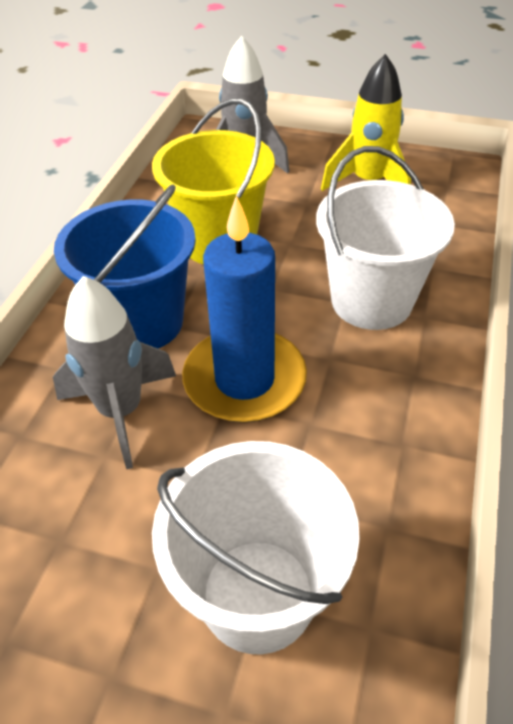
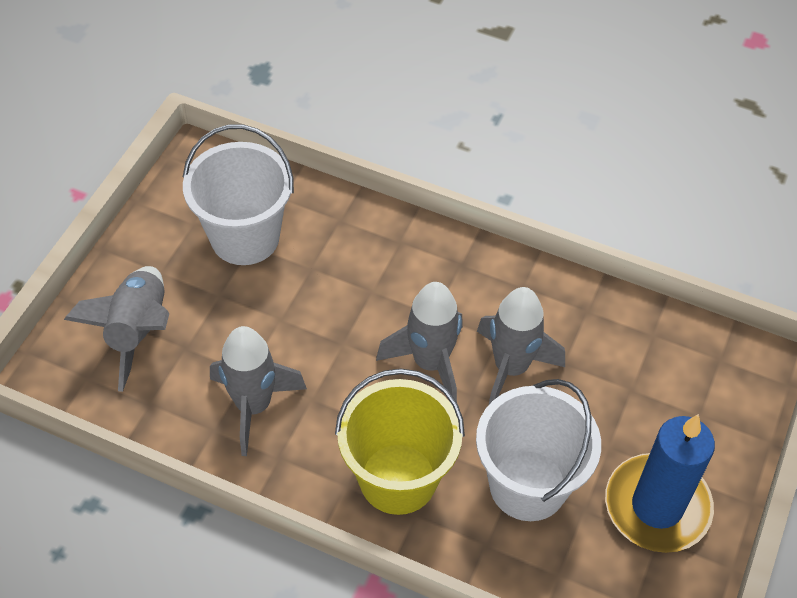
blue bucket: [54,184,196,348] = 1 -> none = 0
grey rocket: [53,276,176,469] [216,35,290,174] = 2 -> [64,266,170,392] [210,326,307,456] [376,282,463,402] [477,287,565,404] = 4
yellow rocket: [321,54,411,191] = 1 -> none = 0

